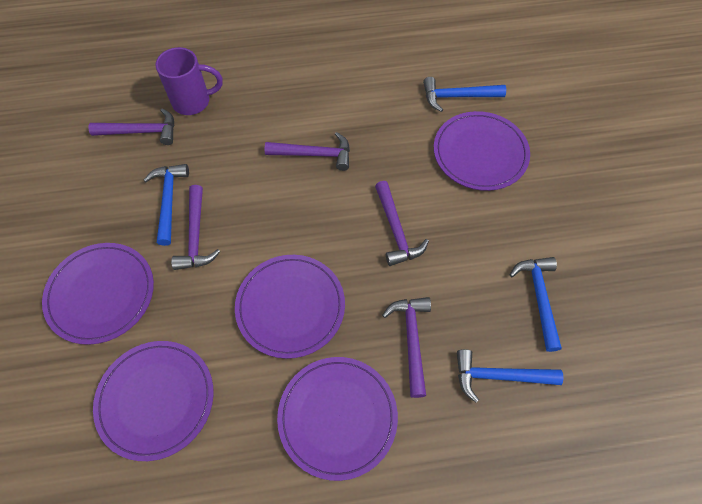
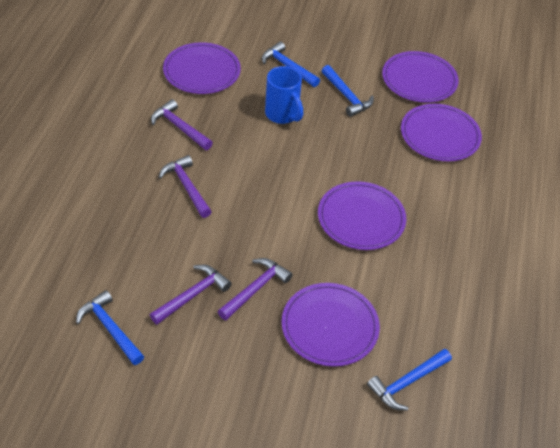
blue mug: none = 0 -> [265,66,303,124] = 1
purple hammer: [88,108,174,145] [171,185,220,270] [265,132,350,171] [375,181,429,266] [382,297,431,398] = 5 -> [150,265,232,325] [151,99,213,150] [159,155,212,218] [218,258,293,320] = 4
purple mug: [155,47,223,115] = 1 -> none = 0

